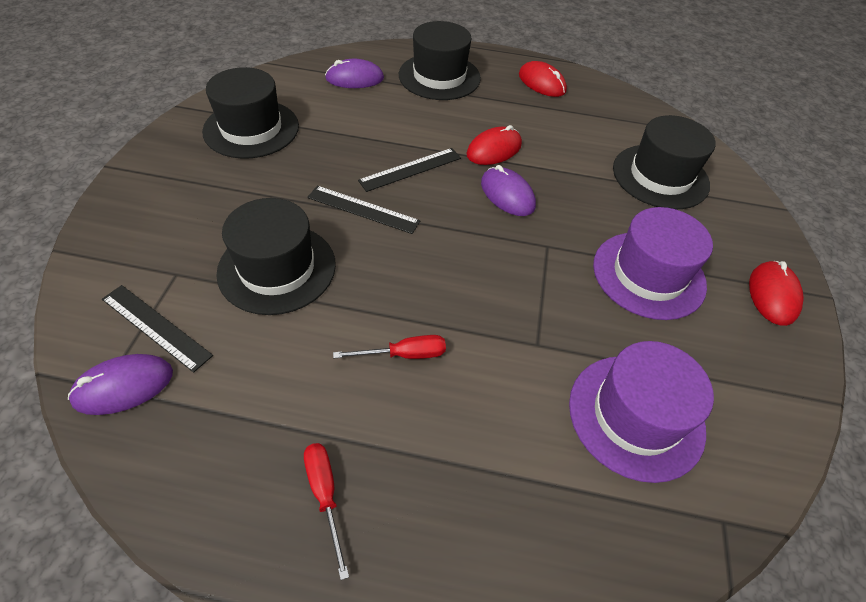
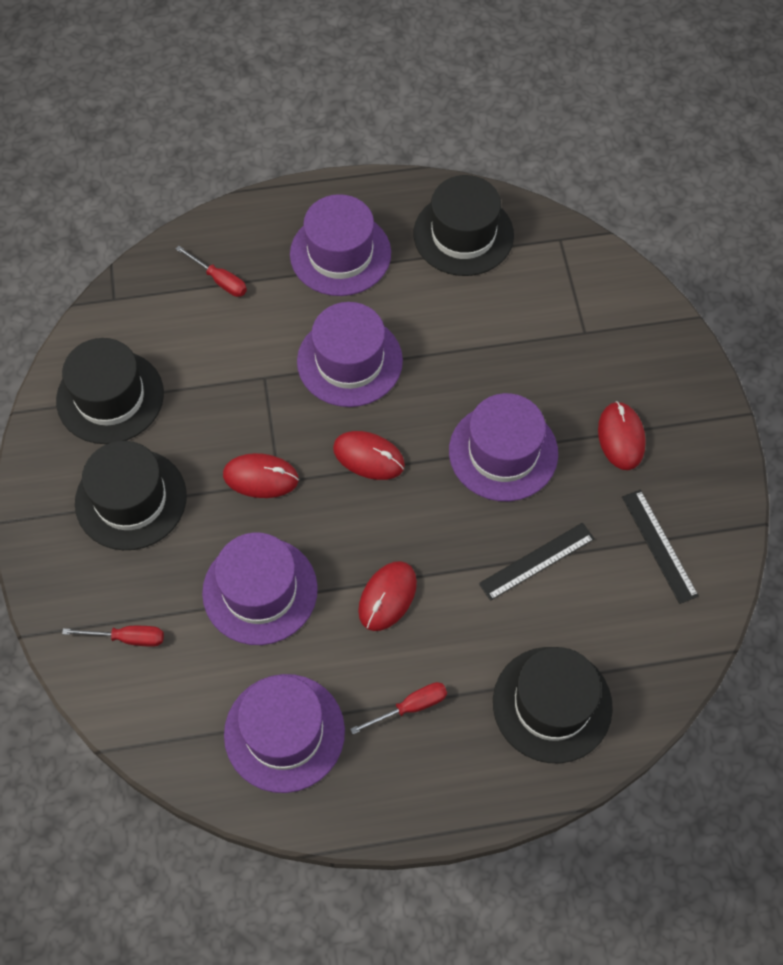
black ruler: [102,285,213,373] [307,186,420,234] [358,148,461,192] = 3 -> [479,523,595,601] [622,490,699,604] = 2
purple hat: [569,341,714,483] [593,207,713,320] = 2 -> [202,533,318,645] [224,674,345,793] [290,194,391,296] [297,302,403,407] [449,393,558,501] = 5
purple mouse: [68,354,173,415] [325,59,384,88] [481,165,536,216] = 3 -> none = 0
red mouse: [466,125,522,165] [519,61,567,97] [749,261,804,326] = 3 -> [223,453,299,498] [333,431,405,480] [358,561,417,631] [598,401,646,470] = 4
red screwdriver: [304,443,349,580] [333,335,446,359] = 2 -> [62,626,164,647] [176,246,247,297] [350,682,447,734] = 3

